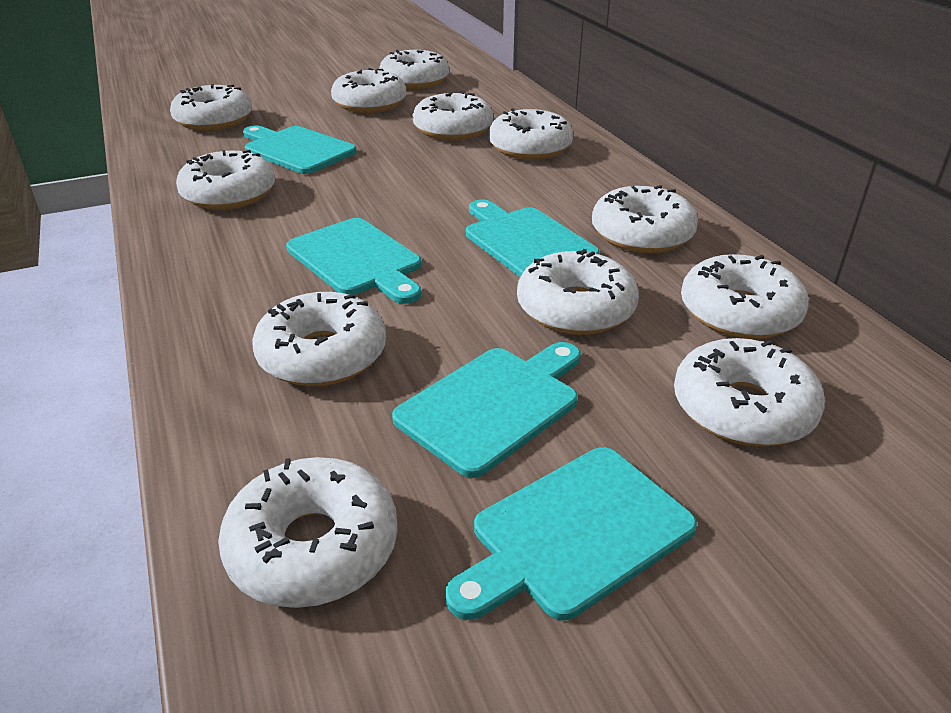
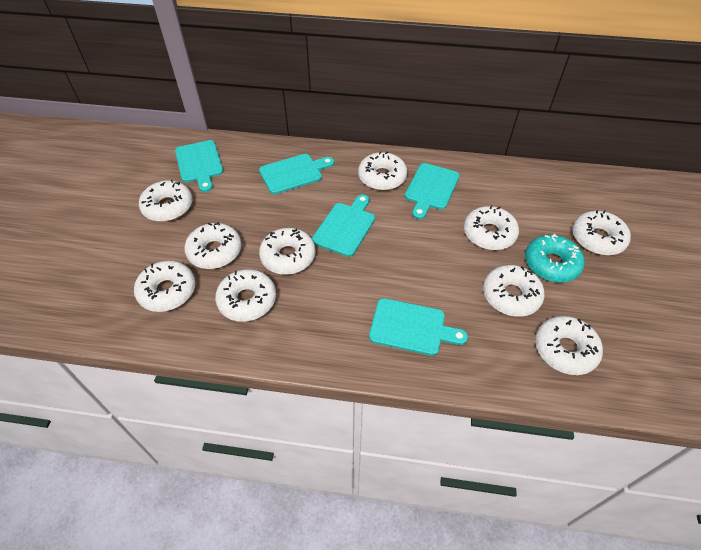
turquoise donut: none = 0 -> [525,234,585,283] = 1
white donut: [170,84,252,131] [176,150,275,210] [218,457,398,608] [252,292,386,386] [331,68,406,113] [379,50,449,89] [413,91,493,140] [489,108,573,160] [517,249,639,335] [592,185,698,253] [674,338,825,447] [681,254,809,339] = 12 -> [134,261,195,312] [139,180,192,222] [184,222,242,269] [215,269,276,322] [259,228,316,275] [358,151,407,191] [464,206,519,250] [483,265,545,317] [535,316,603,375] [572,210,631,255] = 10

